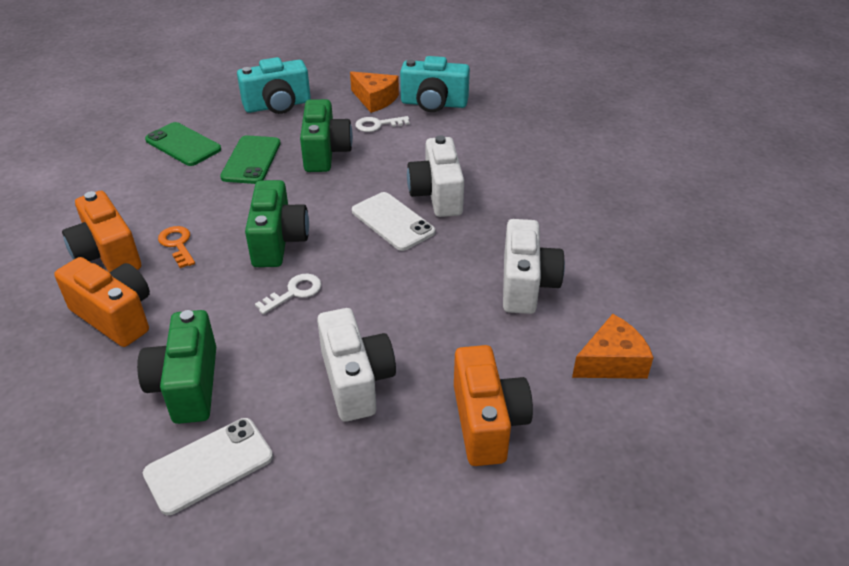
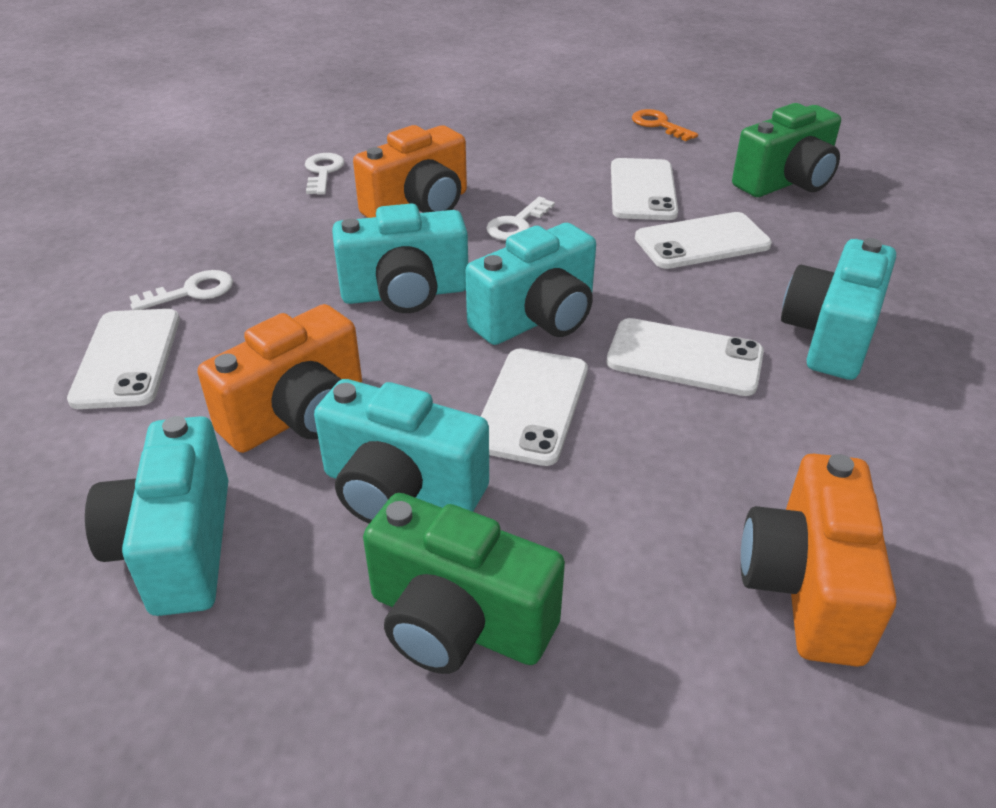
green camera: [137,310,216,424] [245,180,309,267] [300,99,353,172] = 3 -> [363,493,565,674] [732,103,841,197] = 2
green phone: [145,122,221,166] [220,135,281,184] = 2 -> none = 0
orange cheese: [350,71,399,113] [572,314,654,379] = 2 -> none = 0
turquoise camera: [237,57,311,114] [400,56,470,112] = 2 -> [85,416,228,616] [314,379,489,524] [332,203,468,313] [466,223,596,345] [781,238,896,380] = 5
white camera: [317,308,396,422] [407,135,464,217] [503,219,565,314] = 3 -> none = 0
white key: [255,274,322,314] [355,116,410,132] = 2 -> [129,270,233,310] [305,153,344,195] [486,197,555,241] = 3
white phone: [143,418,273,515] [352,192,435,251] = 2 -> [67,309,180,409] [481,348,588,466] [607,318,764,396] [611,158,678,220] [635,212,772,269] = 5

